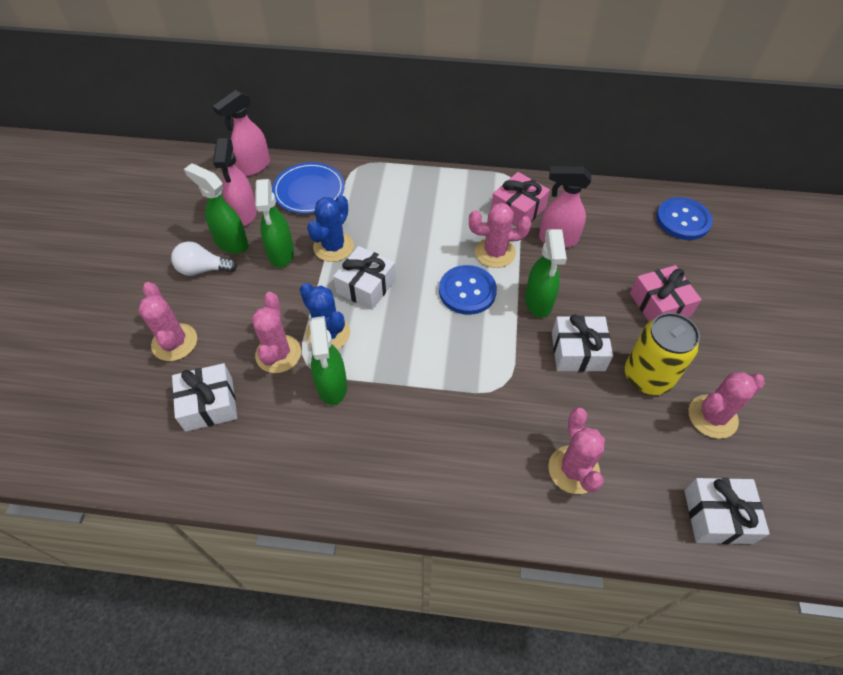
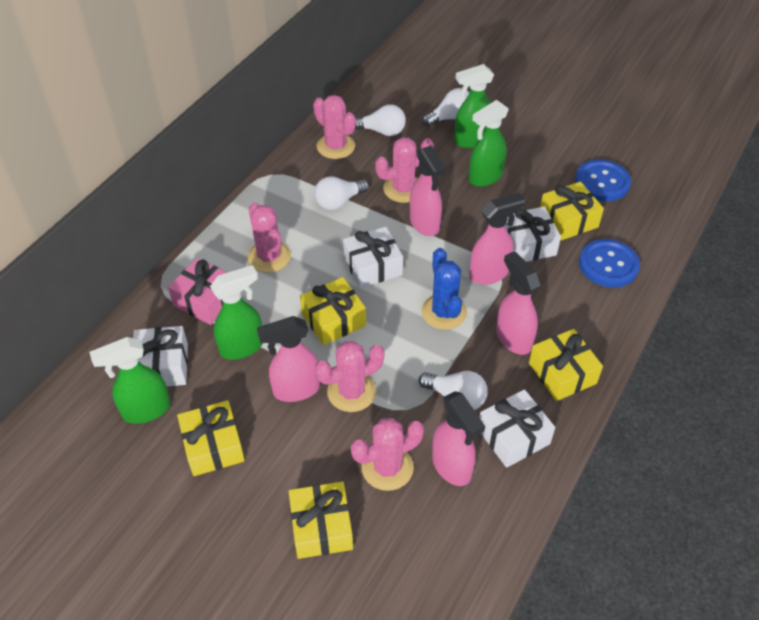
blue cactus: [300,283,350,349] [307,195,354,262] = 2 -> [421,248,467,330] = 1
blue plate: [272,162,345,214] = 1 -> none = 0
pink gift: [491,172,550,227] [630,265,702,321] = 2 -> [168,258,227,325] = 1
pink spray bottle: [213,90,270,176] [213,138,257,226] [539,166,591,248] = 3 -> [257,316,320,402] [410,145,446,236] [432,391,485,486] [469,193,525,285] [496,251,541,355] = 5
white light bulb: [171,241,237,276] = 1 -> [314,176,369,210] [355,104,406,136] [419,371,488,410] [422,88,469,127] = 4
yellow can: [625,313,700,395] = 1 -> none = 0
yellow gift: none = 0 -> [177,400,245,476] [289,481,353,559] [300,277,366,345] [529,329,603,401] [540,182,604,240] = 5

